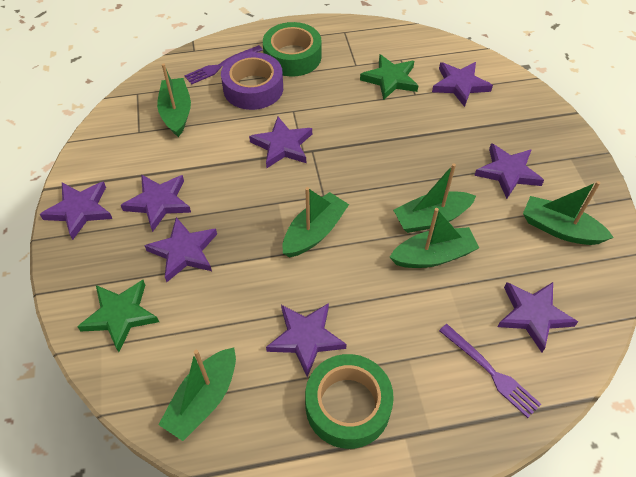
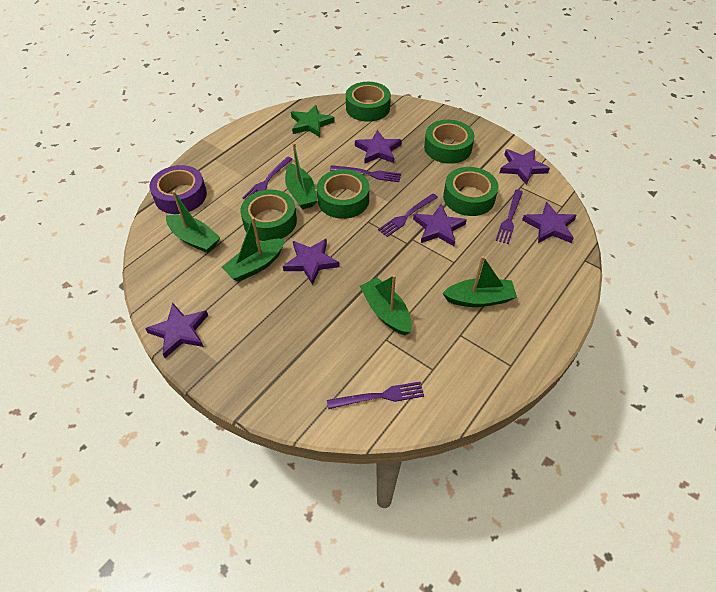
green boat: [157,63,191,137] [158,348,236,441] [283,187,349,257] [390,208,479,268] [393,163,476,233] [523,181,614,245] = 6 -> [166,191,221,253] [222,217,285,282] [285,143,317,209] [360,275,412,335] [442,256,517,307] = 5
green star: [77,280,159,352] [360,54,419,100] = 2 -> [291,105,335,137] = 1
green tape: [263,22,322,77] [305,354,394,449] = 2 -> [240,189,297,241] [317,169,369,219] [346,82,391,122] [424,120,475,164] [443,167,498,216] = 5
purple fork: [184,45,263,85] [439,324,541,418] = 2 -> [242,156,293,199] [327,382,424,409] [330,165,401,182] [378,194,438,237] [495,190,523,244] = 5
purple star: [40,181,112,240] [121,174,191,232] [144,217,217,282] [249,117,312,168] [266,303,347,377] [432,62,493,107] [474,143,544,199] [497,282,578,352] = 8 -> [145,303,208,358] [283,238,340,285] [355,130,402,163] [413,204,467,246] [500,149,550,185] [522,202,577,243] = 6

